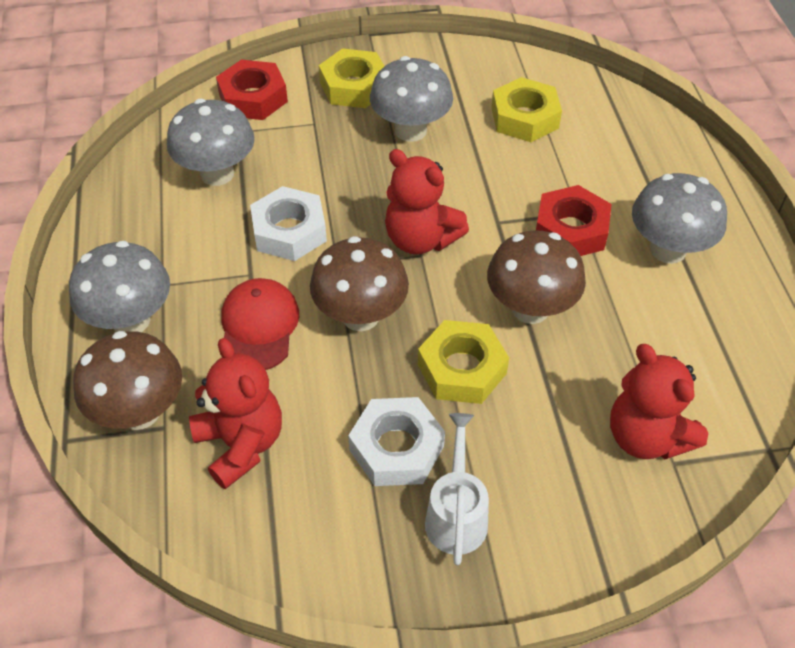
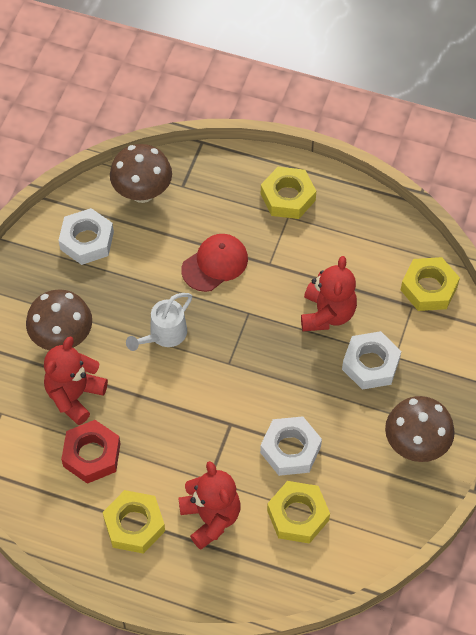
grey mushroom: [69,241,170,332] [167,99,255,186] [370,56,453,142] [632,173,727,264] = 4 -> none = 0
red nut: [216,60,288,120] [536,185,612,256] = 2 -> [61,420,120,484] = 1
white nut: [250,186,327,261] [348,397,445,486] = 2 -> [58,208,114,265] [260,416,322,476] [342,331,401,390] = 3
yellow nut: [319,48,385,108] [418,320,509,404] [491,77,562,142] = 3 -> [103,490,165,554] [261,167,316,219] [267,481,330,544] [401,257,460,311] = 4

